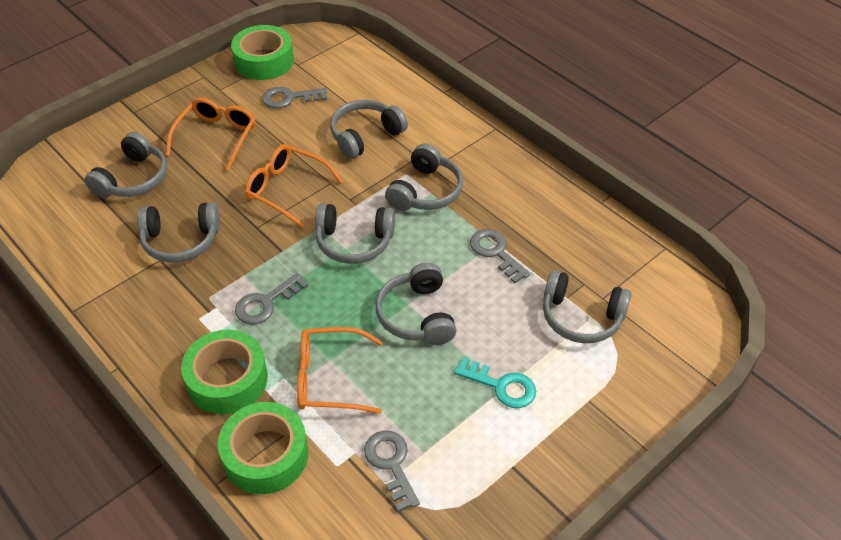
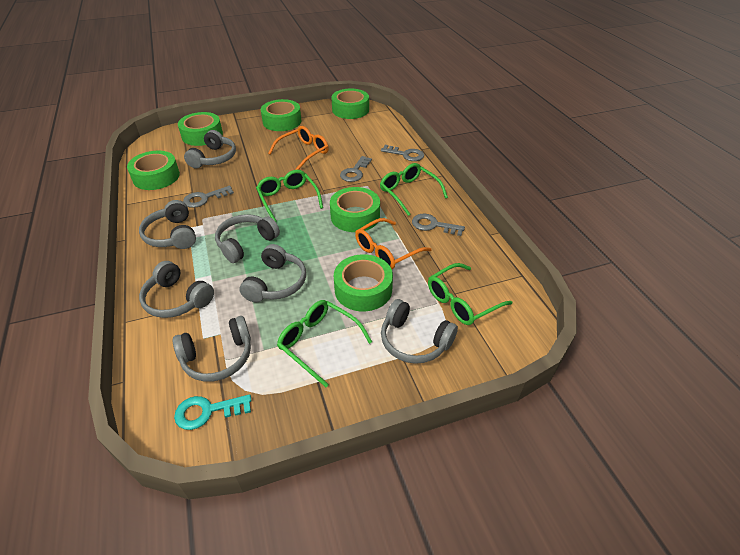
green glasses: none = 0 -> [256,170,323,222] [277,300,372,387] [380,163,448,216] [428,263,512,325] = 4
green tape: [181,330,268,414] [218,402,308,494] [231,25,294,80] = 3 -> [127,151,180,190] [178,112,223,146] [261,99,301,131] [330,187,380,232] [331,89,369,119] [334,254,393,311] = 6
orange glasses: [166,97,256,171] [245,144,343,227] [297,327,383,414] = 3 -> [268,126,329,170] [355,218,432,269] = 2

